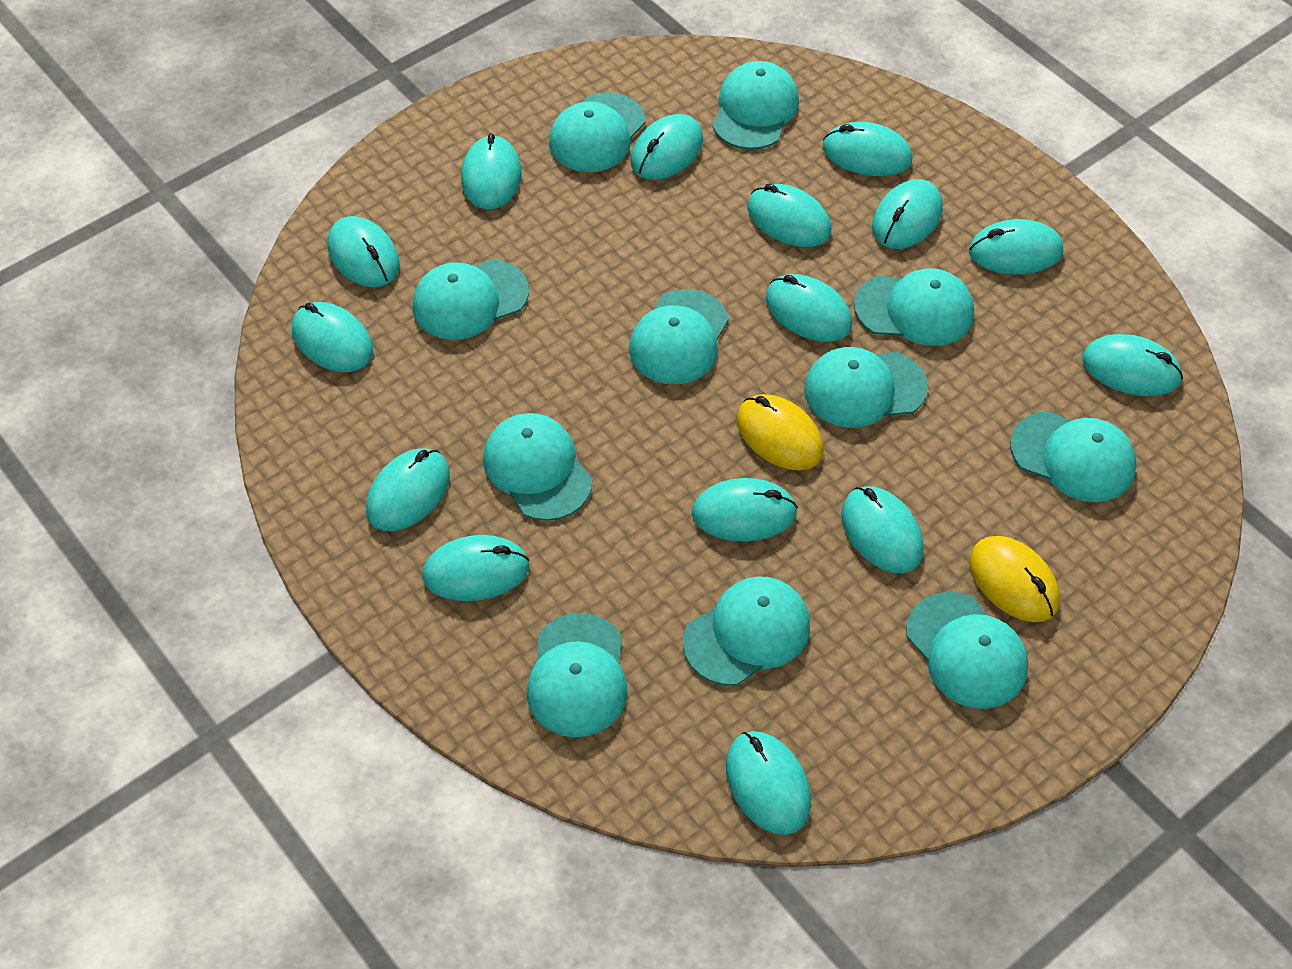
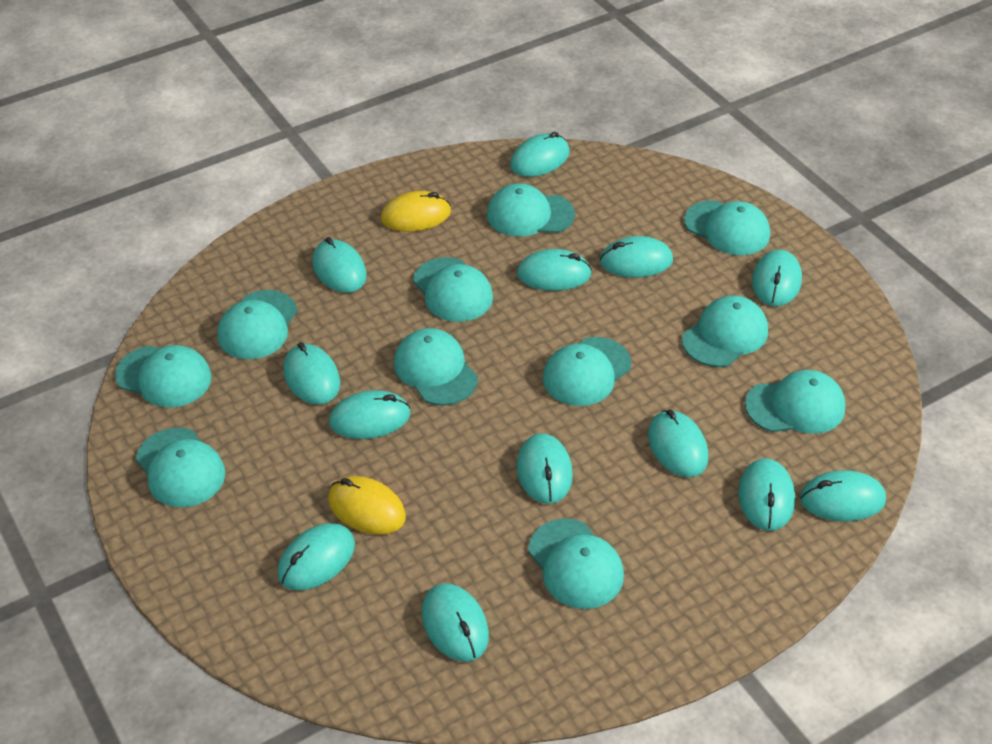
turquoise mouse: [292,302,373,372] [328,216,400,287] [366,448,450,531] [422,535,530,601] [461,134,522,210] [631,114,703,180] [692,478,798,542] [726,731,811,835] [747,183,831,247] [766,274,852,342] [823,122,912,176] [841,486,924,573] [872,179,943,249] [969,219,1063,275] [1082,334,1183,396] = 15 -> [277,523,355,591] [283,342,340,405] [312,237,367,293] [329,390,411,439] [422,583,489,662] [510,132,570,177] [517,249,592,291] [517,433,573,504] [600,236,673,277] [648,410,708,477] [738,458,795,531] [752,250,802,306] [800,470,886,521] = 13

